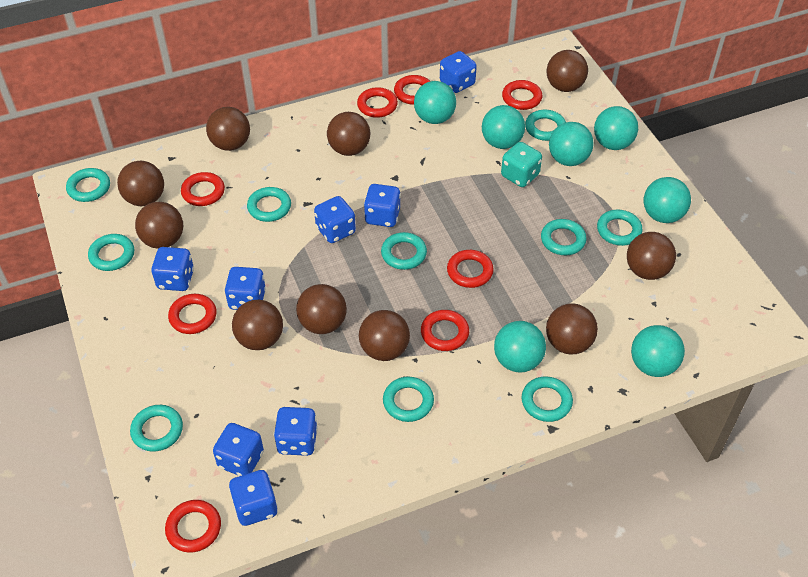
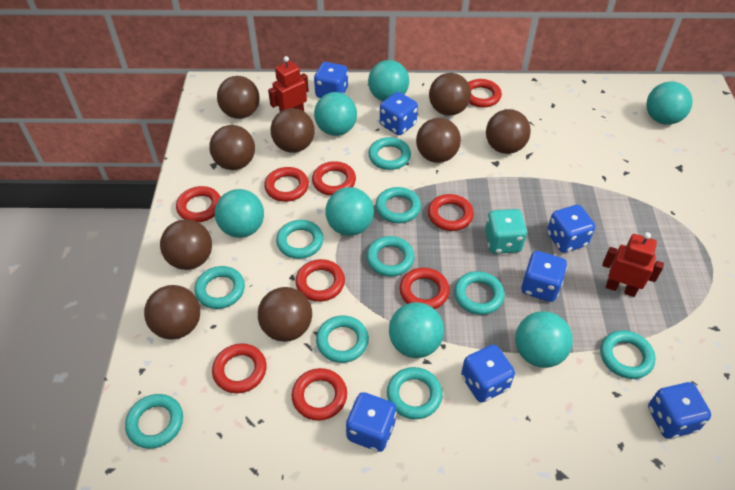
blue dice: [151,247,194,291] [213,423,264,476] [224,267,266,310] [229,470,278,526] [274,407,318,456] [314,196,356,243] [364,184,401,227] [440,51,477,93] = 8 -> [314,62,348,98] [346,392,397,452] [380,92,418,135] [461,345,515,402] [521,251,567,302] [547,205,595,253] [648,382,711,439] = 7
brown ball: [117,161,164,206] [135,202,183,249] [206,107,250,151] [232,300,283,350] [296,284,347,334] [327,112,370,156] [359,310,410,361] [546,303,598,355] [547,50,588,92] [627,232,676,280] = 10 -> [144,285,200,340] [160,219,212,270] [209,125,255,170] [217,76,260,119] [258,287,312,342] [270,108,315,153] [416,118,461,163] [429,73,471,116] [486,109,531,154] = 9
red ring: [165,500,221,553] [168,294,217,334] [181,172,225,206] [357,87,398,118] [394,75,430,105] [421,310,469,351] [447,250,494,288] [502,80,542,110] = 8 -> [176,186,221,222] [212,343,267,393] [264,167,309,202] [292,368,347,421] [295,259,345,302] [312,161,356,196] [400,268,450,309] [428,194,474,231] [468,79,502,108] = 9
red robot: none = 0 -> [268,56,309,112] [602,232,664,297] = 2

